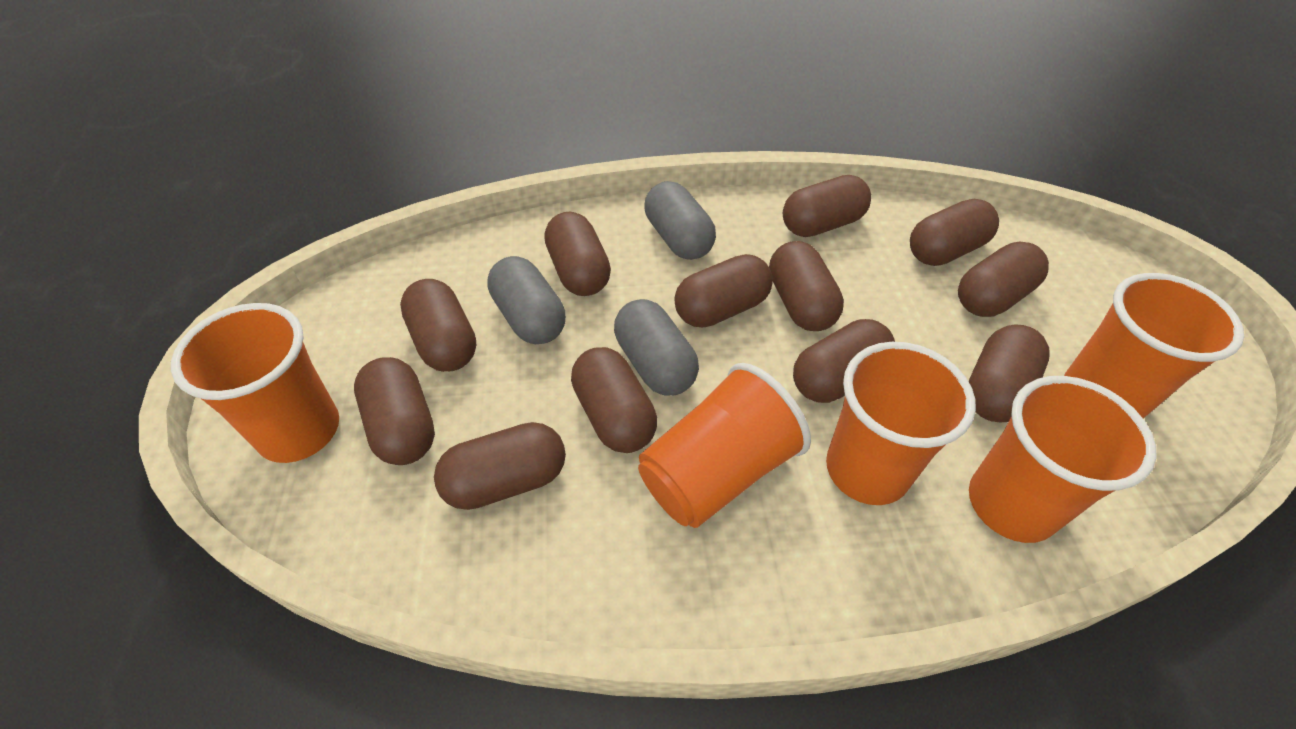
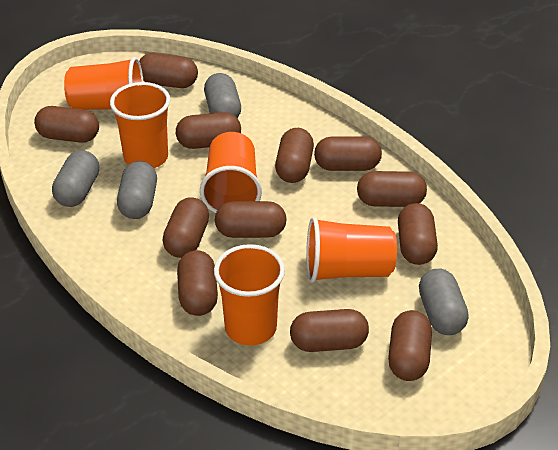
grey capsule: [487,256,566,344] [614,299,699,396] [644,181,716,260] = 3 -> [52,150,99,207] [117,161,157,219] [204,73,241,118] [419,269,469,335] = 4

